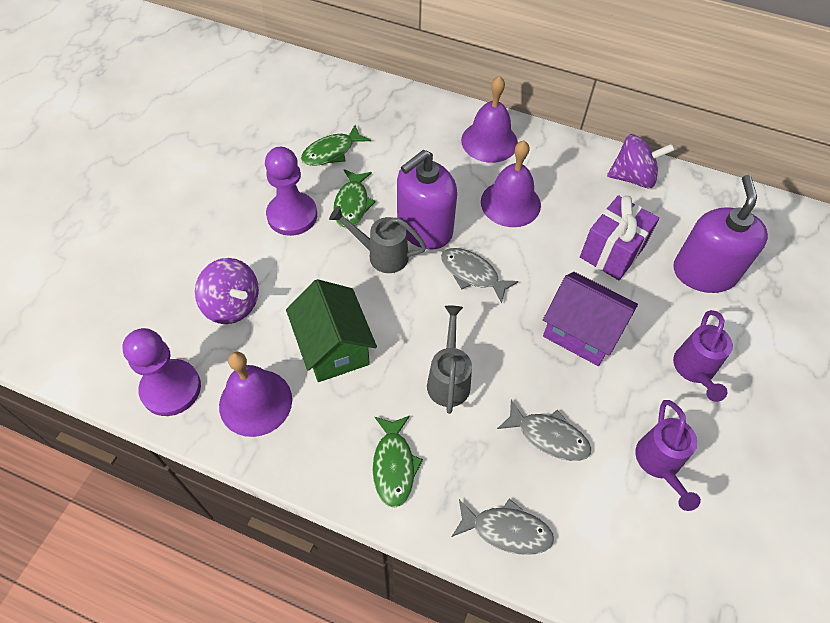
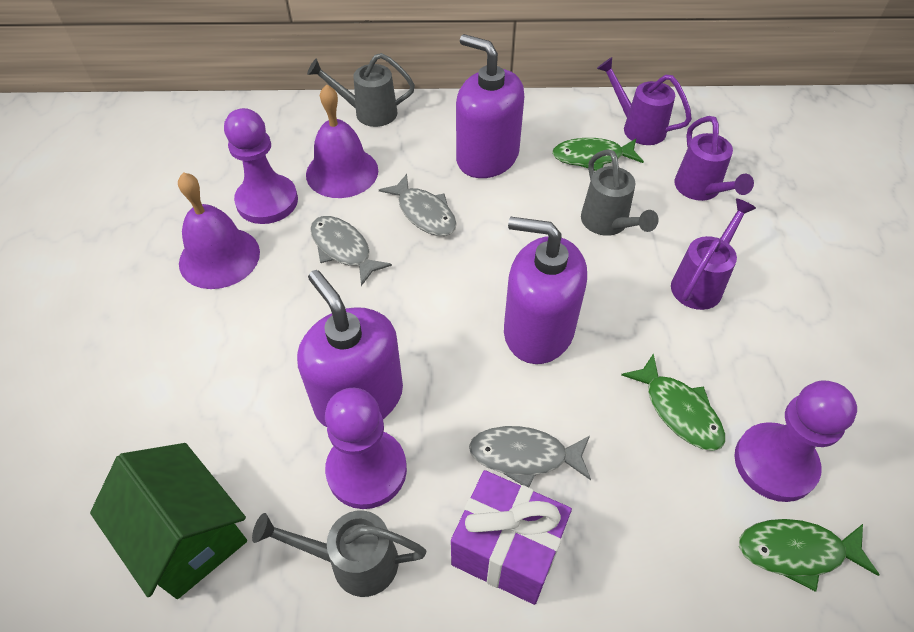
grey watering can: [329,206,427,273] [427,306,472,414] = 2 -> [252,510,426,597] [307,53,415,127] [581,149,659,236] = 3
purple bell: [219,352,292,437] [461,76,518,163] [481,140,541,227] = 3 -> [178,172,260,289] [306,84,378,198] = 2
purple house: [543,272,638,366] = 1 -> none = 0
purple pawn: [122,328,201,416] [265,147,317,236] = 2 -> [224,108,298,224] [325,388,407,509] [734,380,857,502] = 3
purple soap dispenser: [397,150,457,249] [674,175,768,293] = 2 -> [297,270,403,427] [456,34,524,178] [504,217,587,364] = 3
purple spinning top: [195,258,259,324] [607,134,675,188] = 2 -> none = 0
purple watering can: [636,400,701,511] [673,310,733,402] = 2 -> [597,57,692,145] [671,199,756,310] [674,116,754,201] = 3

